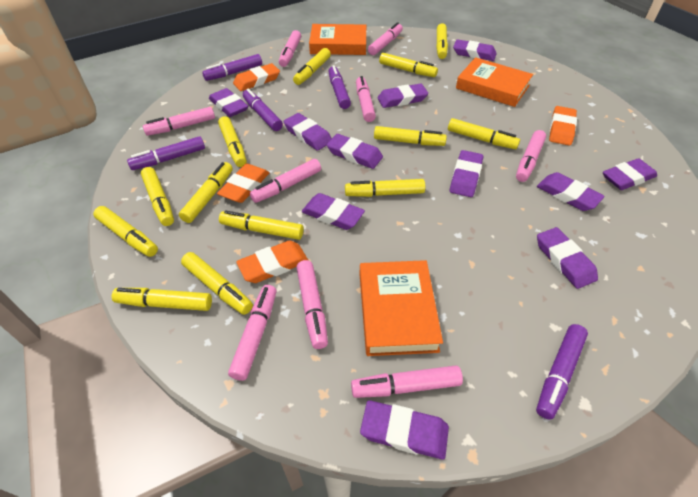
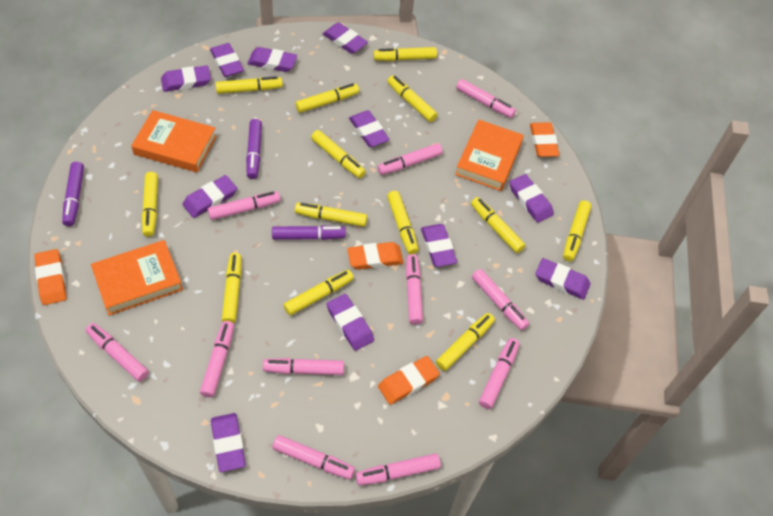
pink marker: [143,107,215,136] [228,285,276,381] [250,159,321,203] [279,30,301,67] [296,260,328,349] [351,365,463,398] [356,76,376,122] [368,22,403,55] [516,130,546,182] = 9 -> [86,323,149,382] [200,321,234,397] [208,191,281,220] [263,358,344,375] [272,435,355,480] [356,453,441,486] [377,143,443,175] [406,254,423,325] [456,79,516,118] [472,269,529,331] [479,338,520,409] = 11
purple marker: [127,136,205,170] [202,54,262,81] [243,89,283,131] [328,65,351,109] [536,324,588,420] = 5 -> [62,162,84,226] [246,119,262,179] [272,225,346,240] = 3

